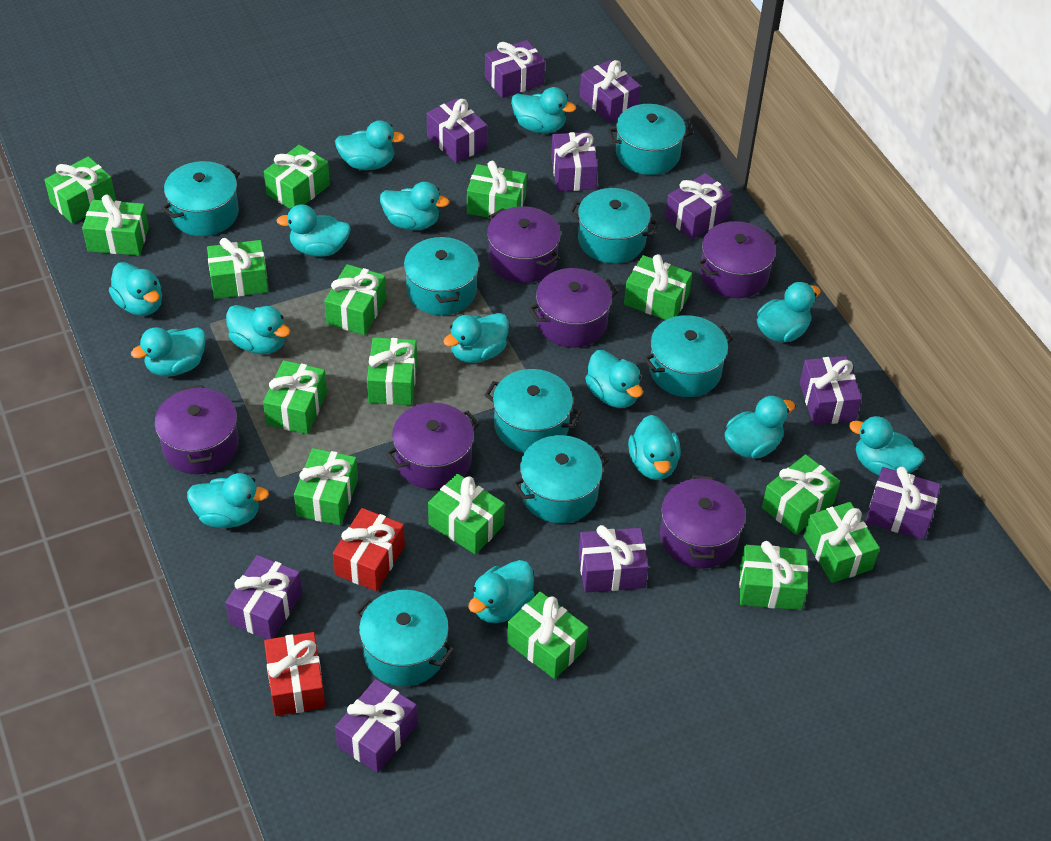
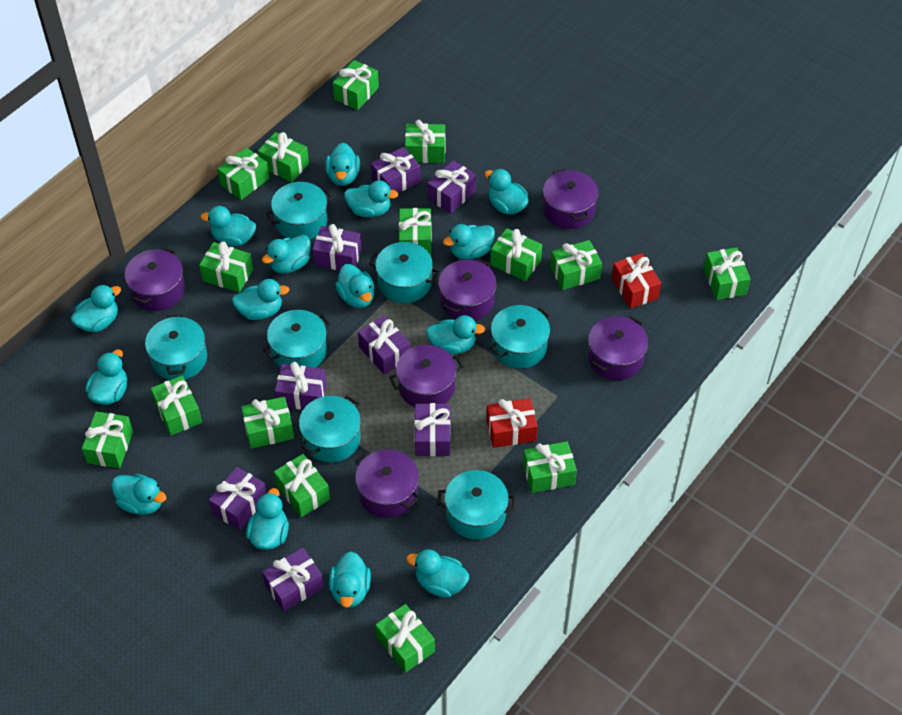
purple gift: [225,555,302,639] [335,679,417,773] [427,98,487,163] [485,40,545,98] [551,132,598,192] [578,525,649,593] [580,60,641,123] [665,173,733,239] [800,356,862,425] [865,467,941,540] = 10 -> [209,467,267,530] [262,548,324,612] [275,362,326,410] [312,224,362,270] [358,316,410,374] [371,147,421,193] [415,403,451,456] [427,160,476,214] = 8
turquoise pot: [162,161,240,236] [355,590,455,686] [404,235,479,315] [485,369,581,453] [513,435,609,523] [569,188,659,263] [608,104,693,175] [644,315,733,397] = 8 -> [145,314,207,380] [263,310,331,368] [266,182,333,239] [299,396,361,463] [369,242,439,303] [437,470,516,539] [490,305,550,369] = 7

